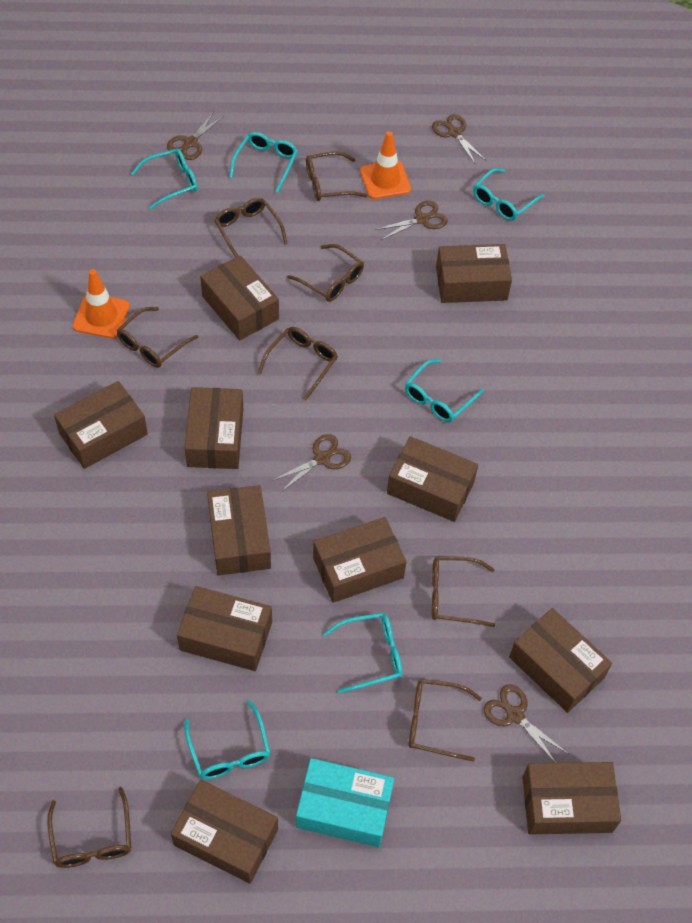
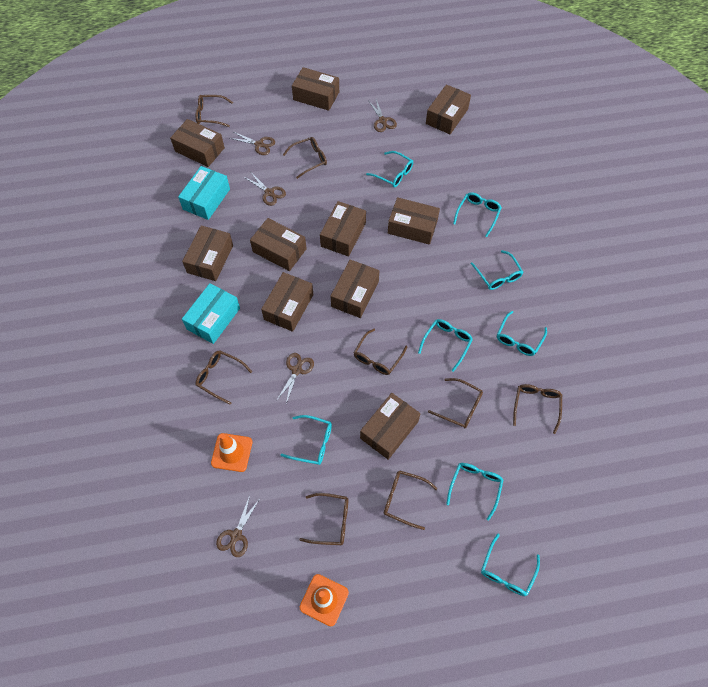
brown box: [54,381,148,469] [171,780,278,884] [177,586,272,671] [185,387,243,469] [200,255,279,341] [207,485,271,576] [313,517,407,603] [387,436,478,522] [436,244,512,303] [509,608,612,713] [522,762,621,834] = 11 -> [170,119,225,167] [182,225,233,281] [250,218,307,271] [261,272,313,332] [292,67,339,111] [320,201,366,257] [331,260,379,318] [360,393,421,460] [388,197,440,245] [426,84,471,134] = 10
turquoise box: [296,758,394,847] = 1 -> [178,166,230,220] [182,283,240,344] = 2
turquoise glasses: [131,149,198,210] [185,700,271,780] [229,132,298,193] [324,613,402,694] [405,359,484,422] [473,168,544,221] = 6 -> [281,415,332,465] [366,151,413,187] [418,319,473,372] [446,463,504,521] [453,192,502,237] [471,250,523,290] [481,534,540,596] [497,311,547,356] = 8

